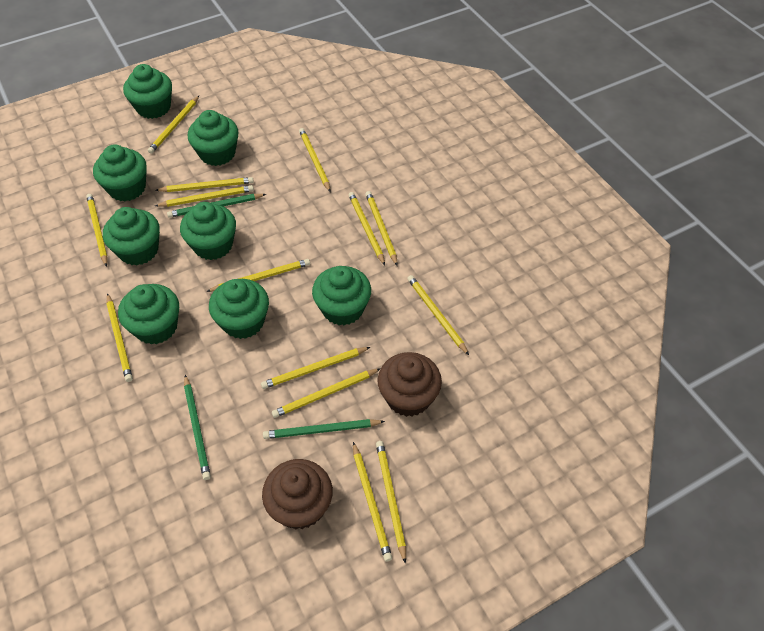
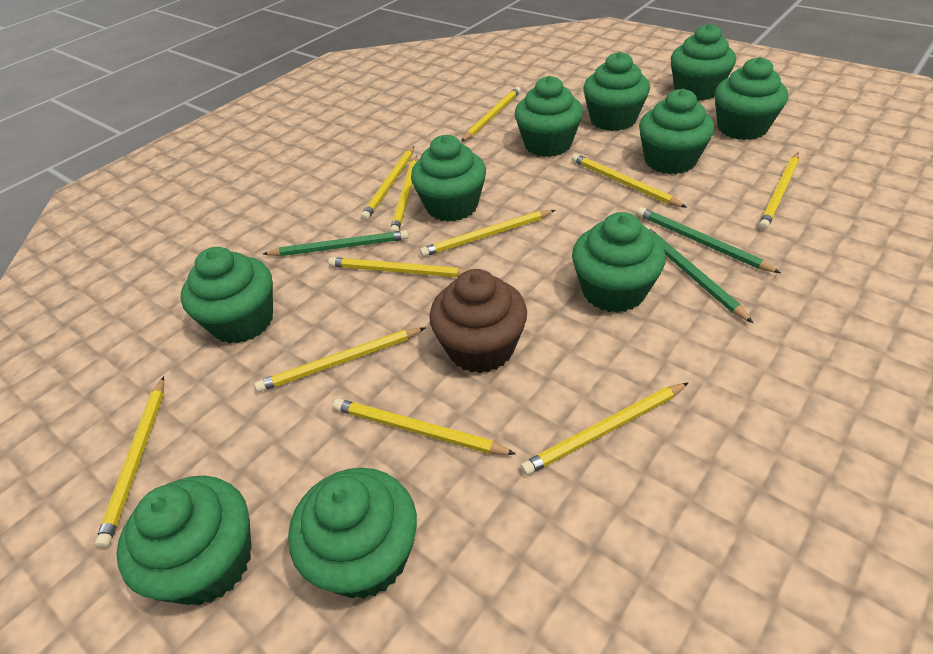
brown cupcake: [262,459,333,530] [377,352,442,417] = 2 -> [429,269,527,373] = 1
green cupcake: [93,144,147,201] [103,207,160,265] [118,284,179,344] [123,64,172,119] [180,202,236,260] [188,110,238,166] [209,279,269,339] [312,266,371,326] = 8 -> [116,476,251,605] [181,247,273,344] [288,468,417,599] [411,135,486,222] [515,76,583,157] [572,212,666,313] [583,52,650,131] [639,89,714,174] [671,24,736,101] [715,57,788,140] = 10
yellow pencil: [86,194,108,267] [106,293,133,382] [148,96,199,154] [155,177,254,192] [155,185,254,207] [206,259,310,292] [261,347,370,389] [272,368,381,418] [299,128,330,192] [348,192,385,265] [353,442,392,562] [365,191,398,266] [376,441,406,564] [407,275,469,355] = 14 -> [95,376,164,548] [254,328,425,392] [328,257,468,277] [333,399,516,455] [361,146,414,221] [390,155,418,232] [420,210,555,257] [461,87,521,142] [521,383,688,475] [572,154,687,208] [759,153,799,230] = 11

